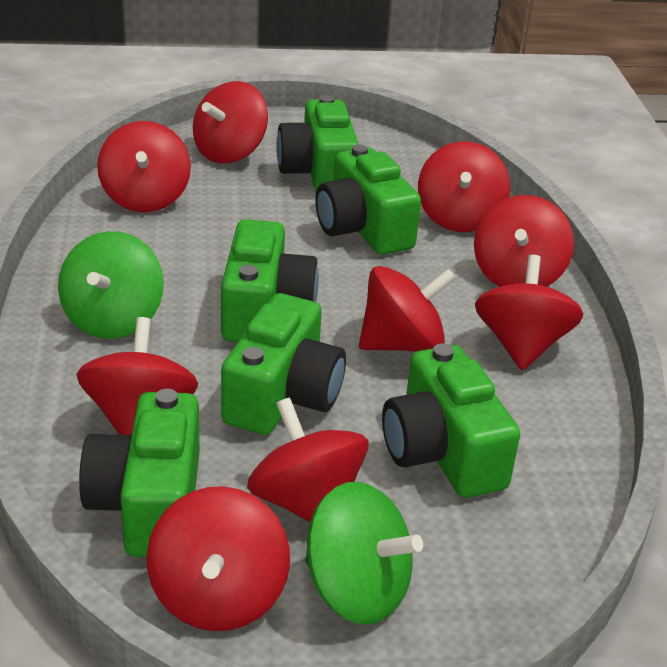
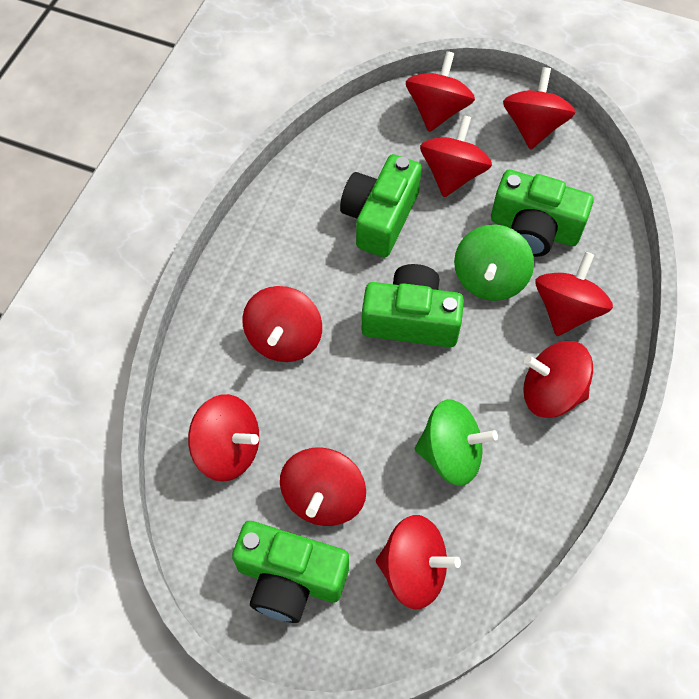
green camera: [79,389,200,557] [221,219,319,342] [221,293,346,435] [276,95,358,192] [315,144,421,255] [382,343,520,498] = 6 -> [232,521,349,623] [340,154,422,257] [362,264,464,347] [491,170,594,257] = 4

